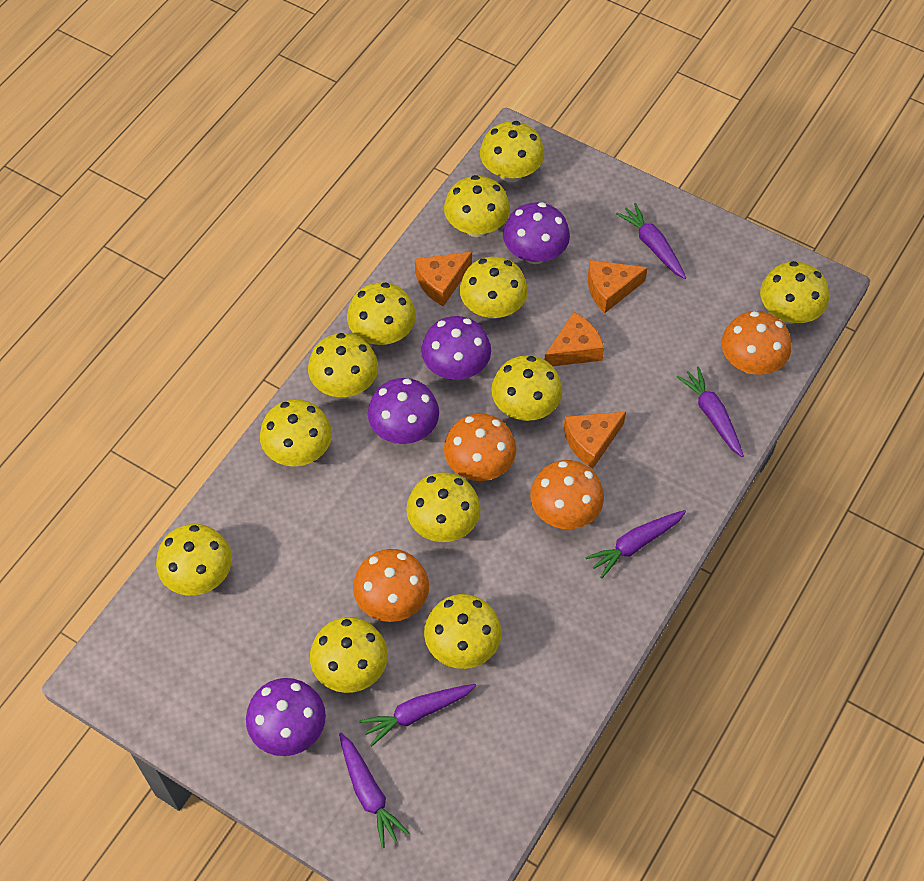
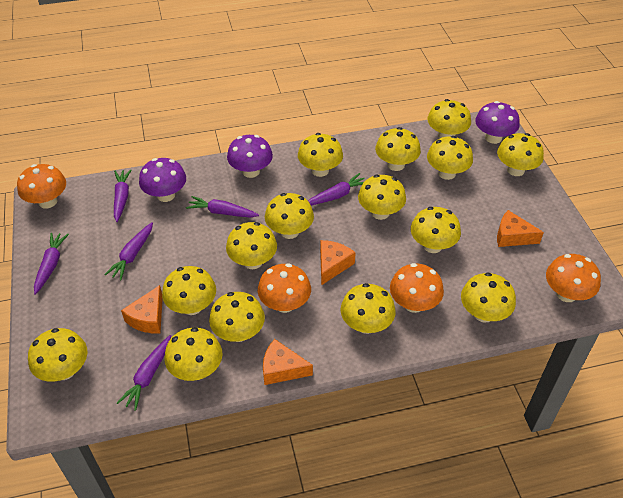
purple carrot: [339,733,409,848] [359,684,476,747] [585,510,686,578] [616,203,686,279] [676,366,744,457] = 5 -> [34,233,69,295] [104,222,153,280] [114,169,131,222] [117,335,171,410] [186,196,259,218] [308,173,365,205] = 6
purple mushroom: [246,678,326,756] [368,378,439,444] [421,316,491,380] [503,202,570,264] = 4 -> [139,158,186,202] [227,135,273,178] [475,101,520,144] = 3
yellow mushroom: [156,524,232,596] [260,399,332,466] [308,333,378,397] [310,617,388,693] [347,282,416,345] [406,472,481,542] [424,594,501,669] [444,175,510,237] [460,257,528,319] [480,121,544,182] [491,355,562,421] [760,261,829,324] = 12 -> [28,328,88,382] [162,266,216,315] [164,327,223,381] [209,292,265,342] [226,222,277,269] [265,193,314,239] [298,133,343,177] [341,283,396,334] [358,174,406,220] [375,127,421,171] [411,207,461,253] [427,99,471,139] [427,136,473,180] [461,272,516,323] [497,133,544,176] = 15

